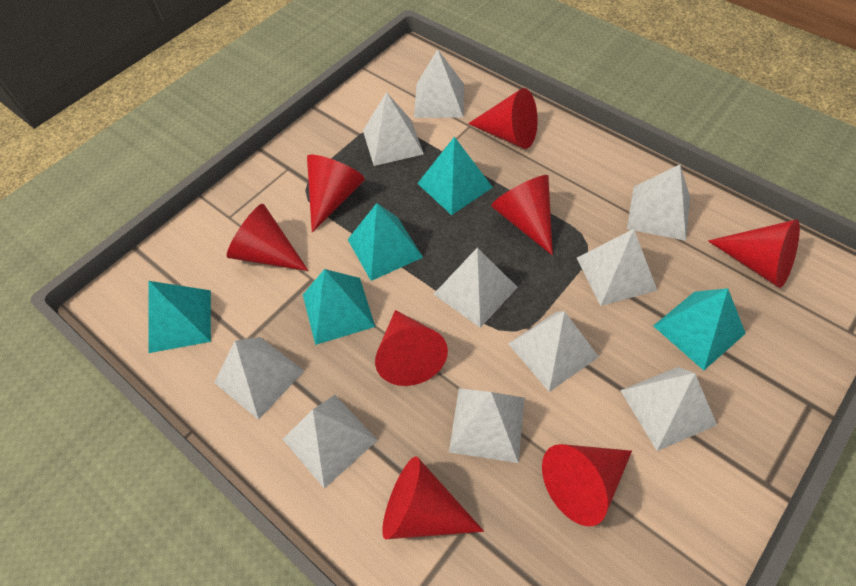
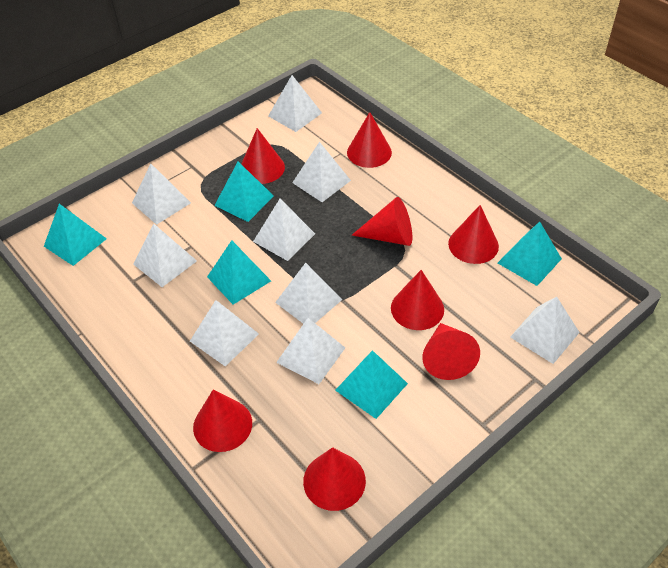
white pyramid: [214,337,304,420] [283,395,378,489] [363,92,424,166] [414,49,464,118] [434,247,518,328] [449,388,525,463] [508,311,599,392] [577,229,657,306] [620,367,717,451] [627,165,690,241] = 10 -> [132,164,191,225] [133,224,197,287] [190,300,259,366] [253,199,315,261] [268,75,322,132] [275,263,342,324] [276,318,345,384] [292,142,351,202] [510,297,580,364] = 9

